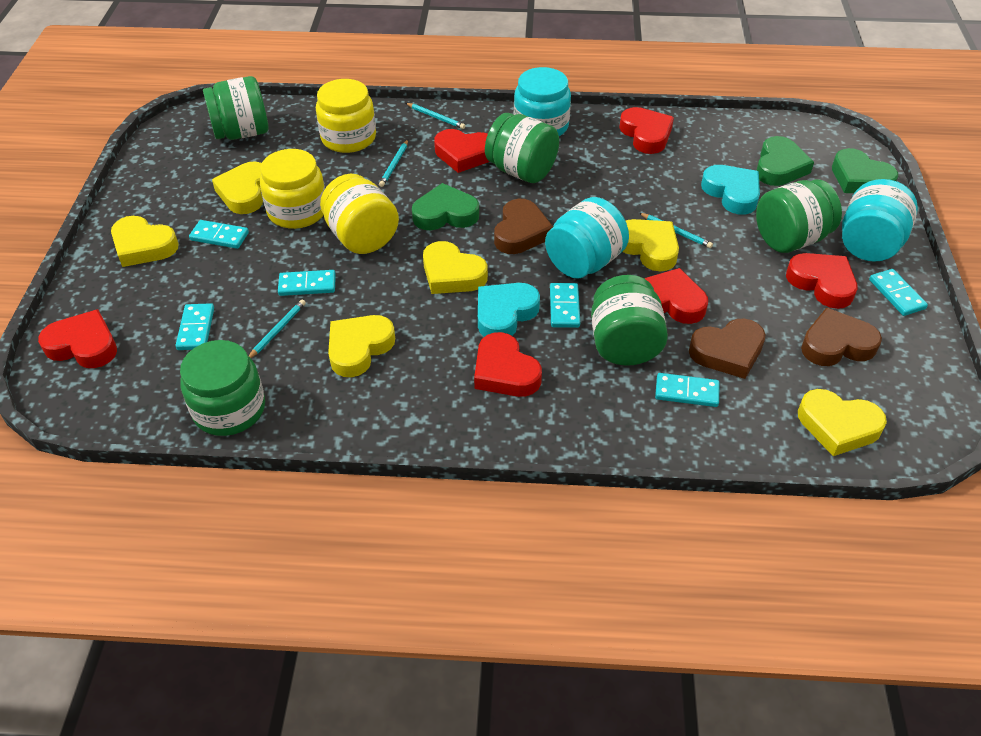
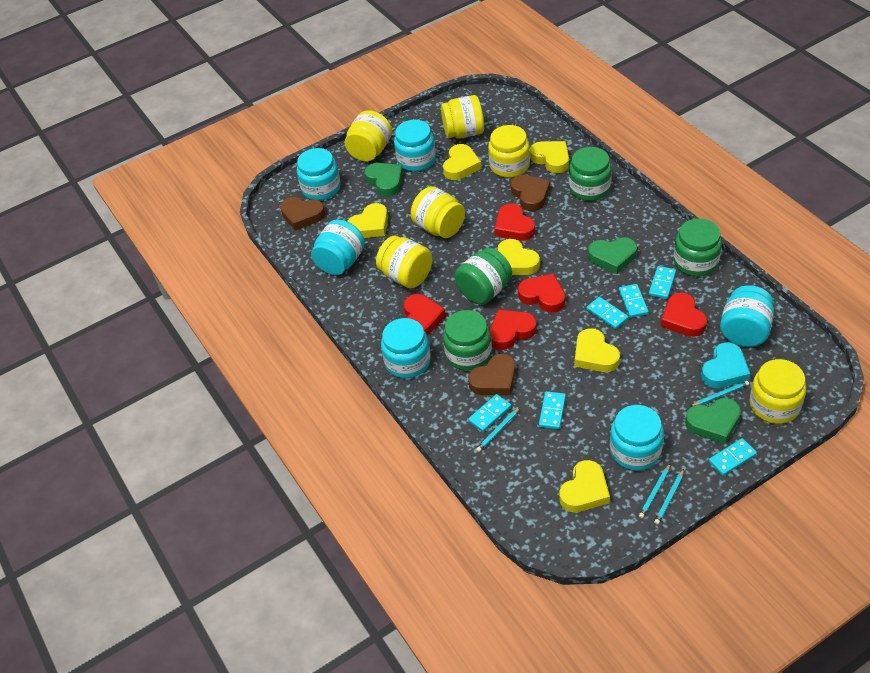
green jar: [180,340,265,436] [203,76,268,140] [485,113,559,183] [591,275,668,366] [756,179,842,253] = 5 -> [443,310,492,371] [455,248,512,305] [569,147,612,201] [674,218,722,276] = 4
red heart: [38,309,117,368] [434,129,489,173] [474,332,542,397] [619,107,674,154] [644,268,708,324] [786,253,857,309] = 6 -> [403,294,446,335] [490,310,537,350] [495,204,535,241] [518,274,565,313] [661,292,707,337] = 5
turquoise heart: [478,283,540,337] [701,165,760,215] = 2 -> [701,342,750,388] = 1
turquoise jar: [514,67,571,136] [545,197,629,279] [842,179,918,262] = 3 -> [297,148,341,200] [311,219,365,275] [381,318,431,378] [394,120,436,171] [610,405,664,471] [720,285,774,347] = 6
yellow jar: [260,149,325,229] [316,79,376,153] [320,174,399,254] = 3 -> [345,110,392,161] [376,236,432,289] [411,186,465,238] [441,95,484,138] [488,125,530,178] [750,359,806,424] = 6

